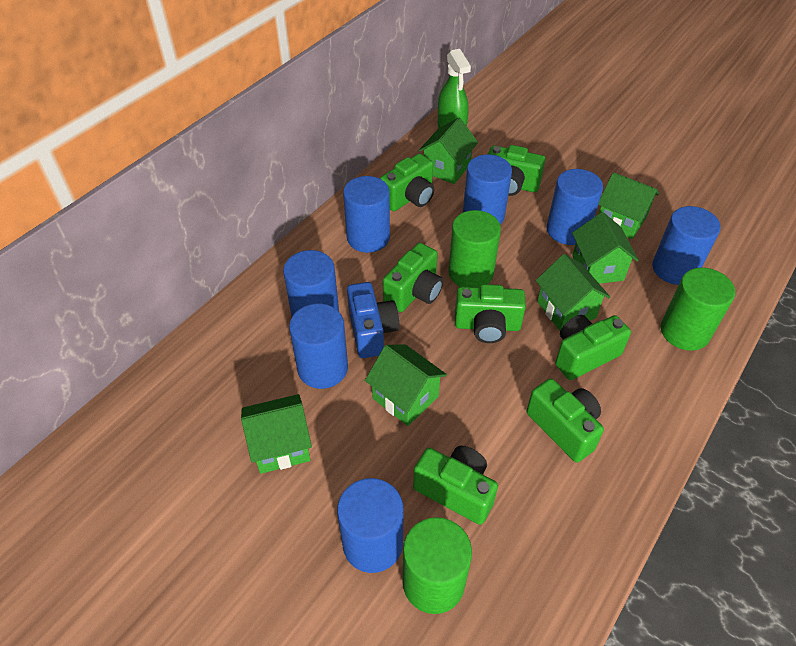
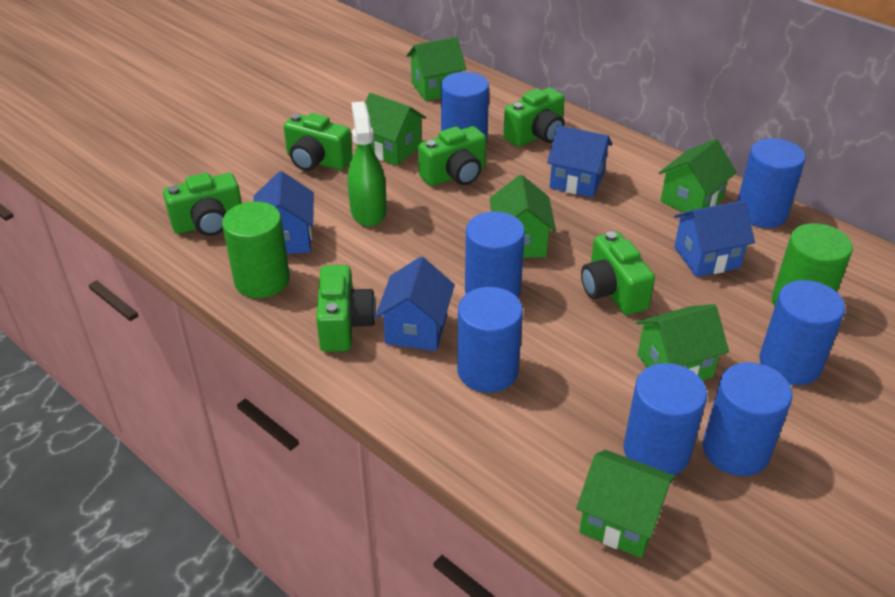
blue camera: [347,282,400,358] = 1 -> none = 0
blue house: none = 0 -> [253,171,314,254] [375,257,455,351] [547,125,612,198] [674,200,755,277] = 4
green camera: [380,154,434,211] [383,243,443,312] [413,446,498,525] [455,284,526,343] [488,145,546,196] [527,378,604,463] [555,315,631,380] = 7 -> [163,173,242,236] [283,113,353,171] [316,265,376,352] [418,126,486,186] [503,87,565,147] [581,231,655,315] = 6
green cylinder: [403,517,472,614] [448,210,501,287] [661,268,735,351] = 3 -> [222,201,290,298] [772,223,853,306] = 2

